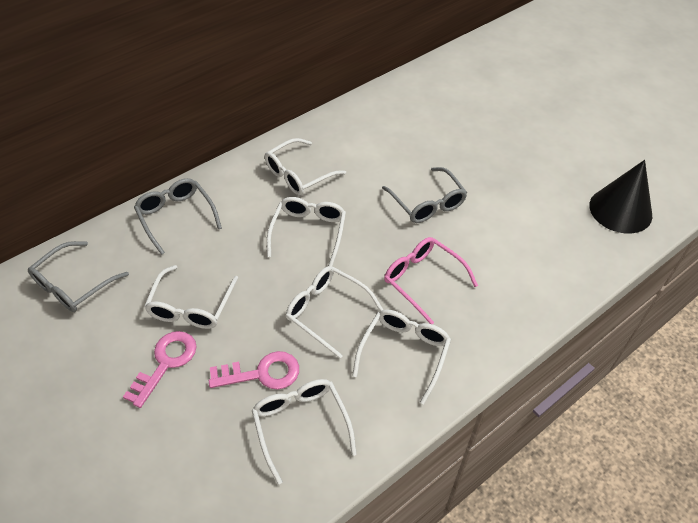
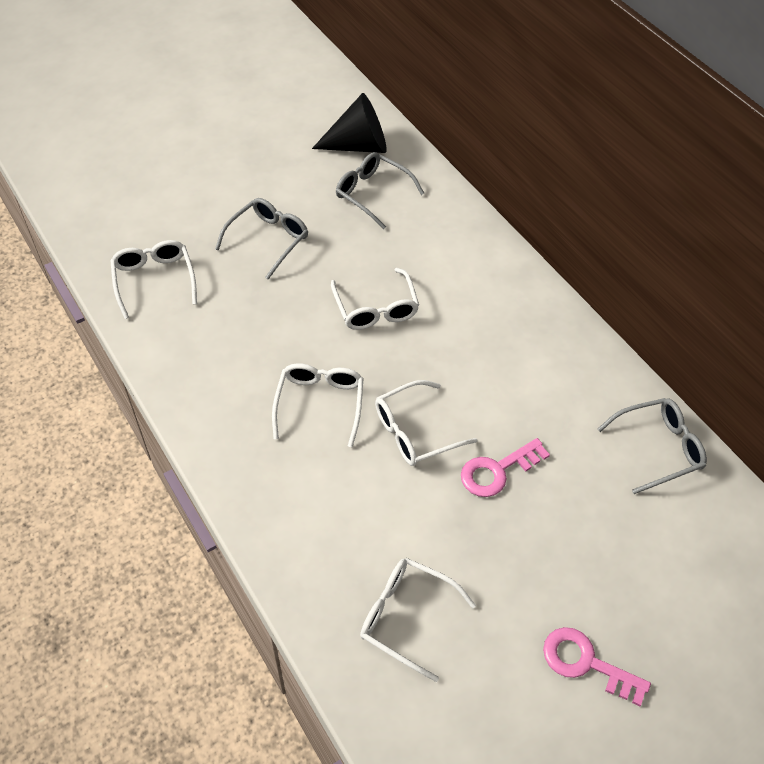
pink glasses: [384,237,478,324] = 1 -> none = 0
white glasses: [144,265,238,329] [252,379,357,485] [265,138,346,195] [267,197,346,267] [286,266,383,358] [352,310,451,404] = 6 -> [110,240,197,319] [272,363,364,447] [331,268,419,330] [360,558,476,682] [375,380,477,466] = 5

